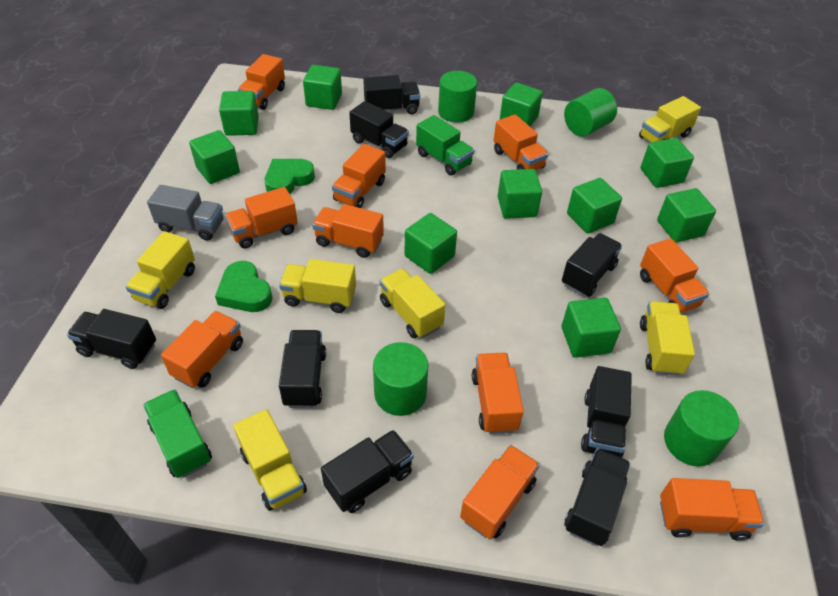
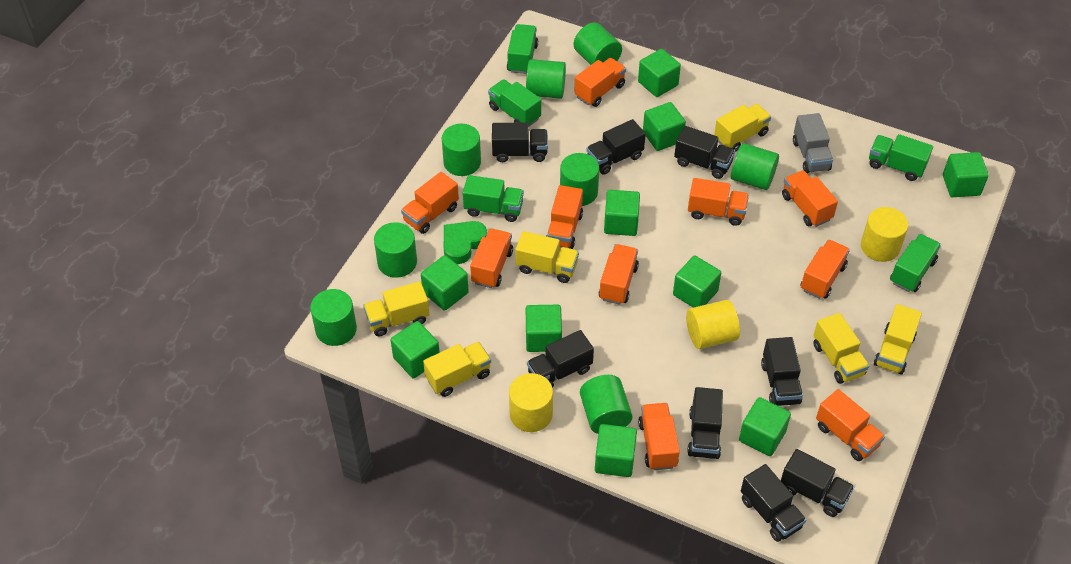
green cylinder: [373,342,428,416] [438,71,477,123] [564,88,617,137] [664,390,739,467] = 4 -> [310,289,357,346] [374,222,417,278] [442,124,481,176] [526,59,566,99] [560,153,599,206] [574,22,622,65] [580,375,632,434] [731,143,779,190] = 8
green heart: [215,261,272,312] [265,159,315,194] = 2 -> [444,221,487,264] = 1
green truck: [143,389,212,478] [416,115,474,175] = 2 -> [463,175,524,222] [488,79,541,126] [507,24,538,74] [869,134,933,181] [890,234,941,292] = 5
yellow cylinder: none = 0 -> [509,373,553,432] [686,300,740,349] [861,207,908,262] = 3

